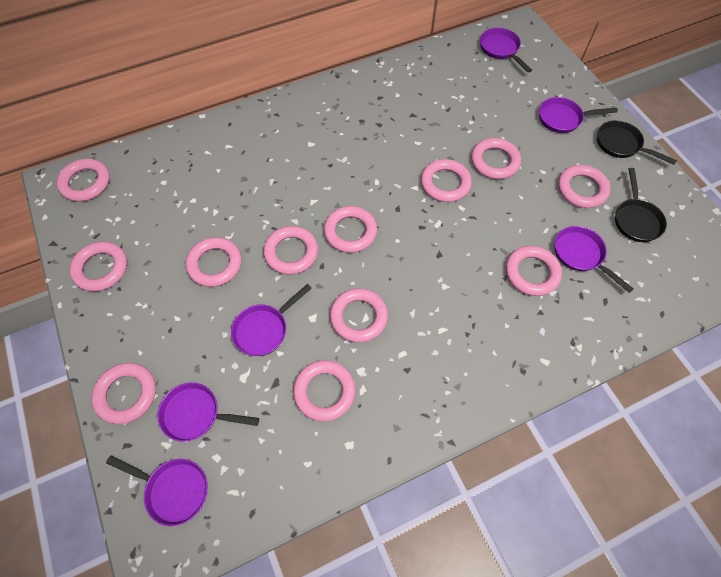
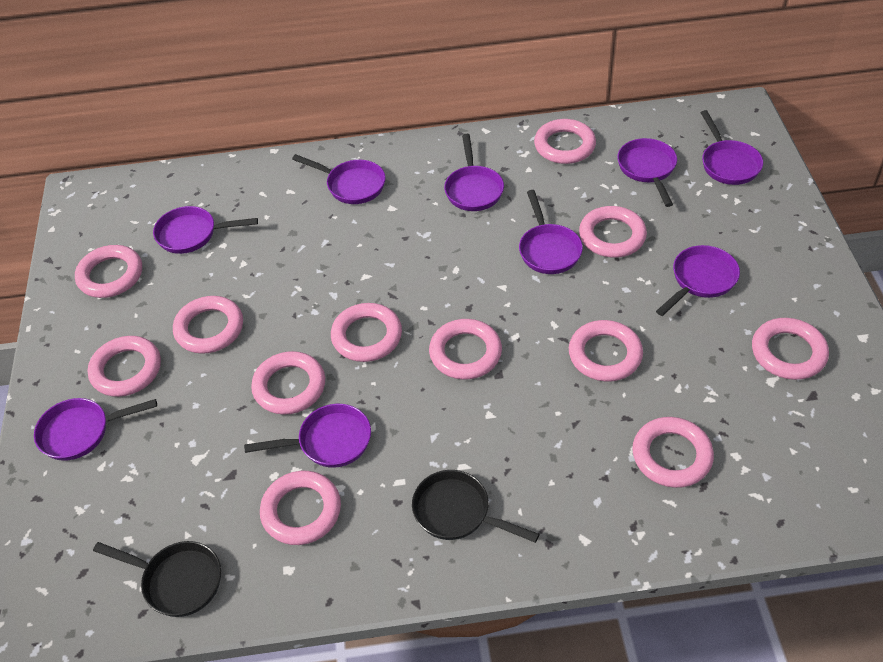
purple pan: [106,456,208,526] [157,382,259,442] [231,284,312,356] [480,28,532,73] [539,97,618,133] [555,226,633,293] = 6 -> [34,398,157,461] [153,206,258,254] [244,404,371,468] [292,154,386,204] [444,134,504,211] [519,190,583,274] [617,138,677,207] [656,245,740,316] [701,110,763,185] = 9

